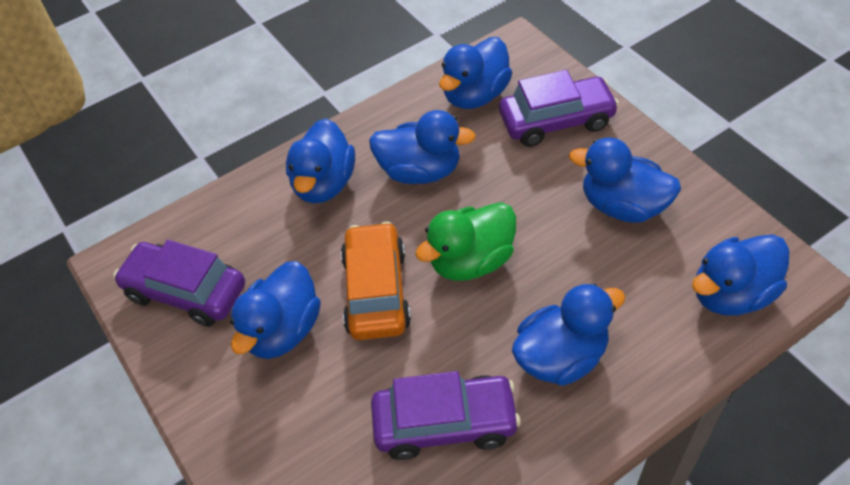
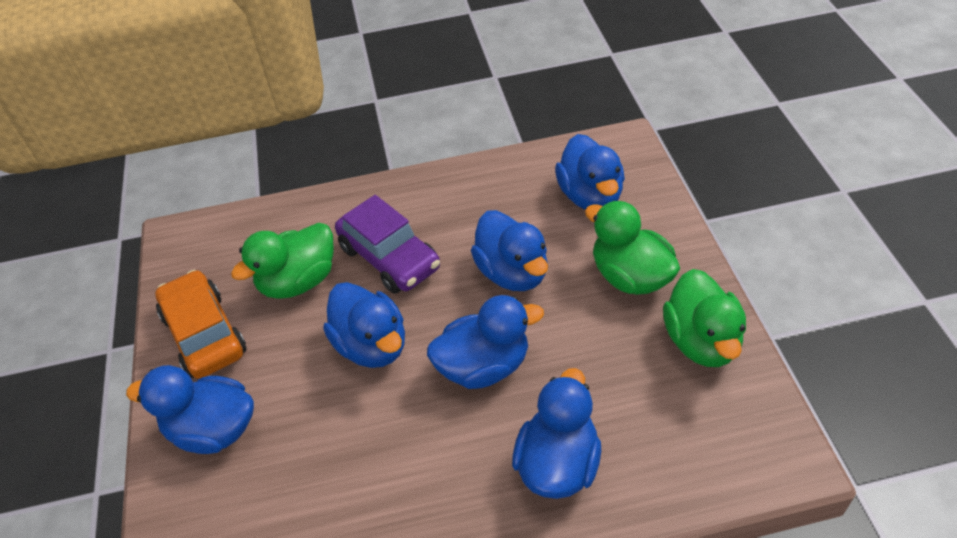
blue duck: [230,261,321,359] [286,118,355,203] [369,110,476,184] [439,37,512,109] [512,283,626,386] [569,137,681,223] [692,234,789,316] = 7 -> [126,365,254,454] [323,282,405,368] [427,295,544,389] [471,210,548,291] [512,368,601,499] [555,134,625,210] = 6
green duck: [415,202,516,281] = 1 -> [231,223,334,299] [585,201,680,295] [663,269,746,367] = 3
purple car: [113,240,245,327] [371,371,521,460] [499,70,619,147] = 3 -> [335,195,440,294] = 1

